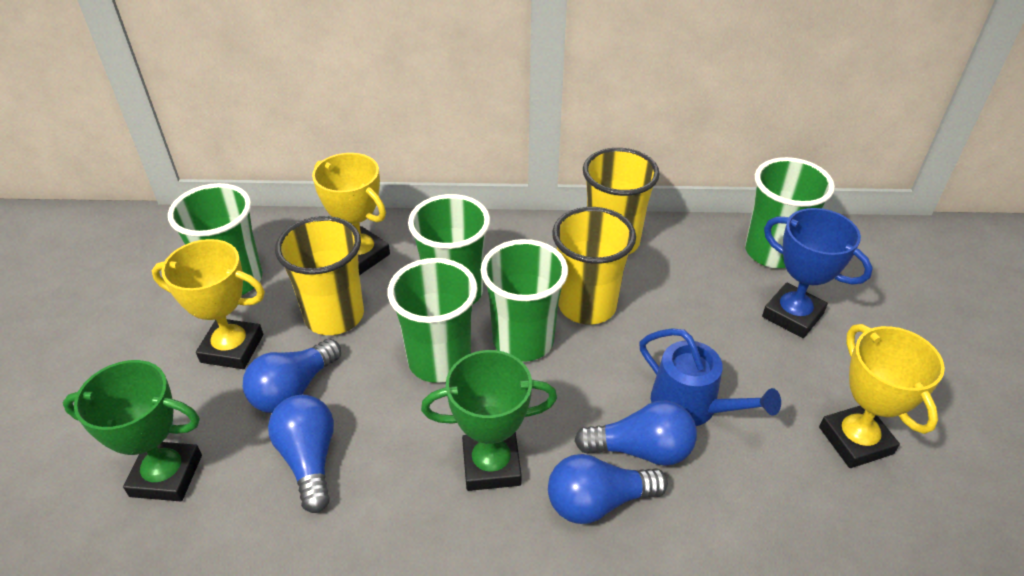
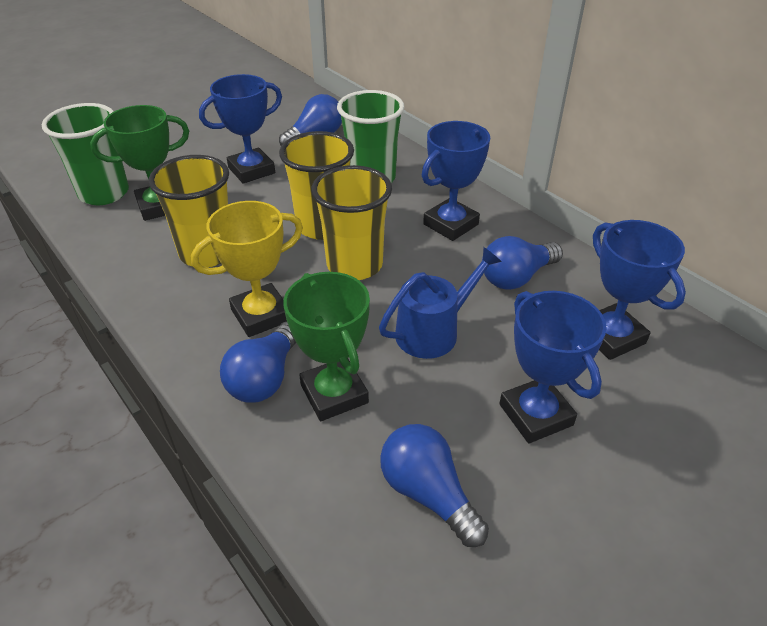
blue trophy: [762,208,873,338] = 1 -> [199,74,282,184] [422,121,490,241] [499,291,607,443] [593,220,686,360] = 4
green cup: [168,183,263,295] [388,258,478,383] [408,194,490,304] [481,239,568,362] [745,157,835,268] = 5 -> [42,103,129,205] [337,90,404,183] = 2
yellow trophy: [152,239,265,369] [312,153,390,275] [819,324,945,468] = 3 -> [191,201,303,337] = 1

